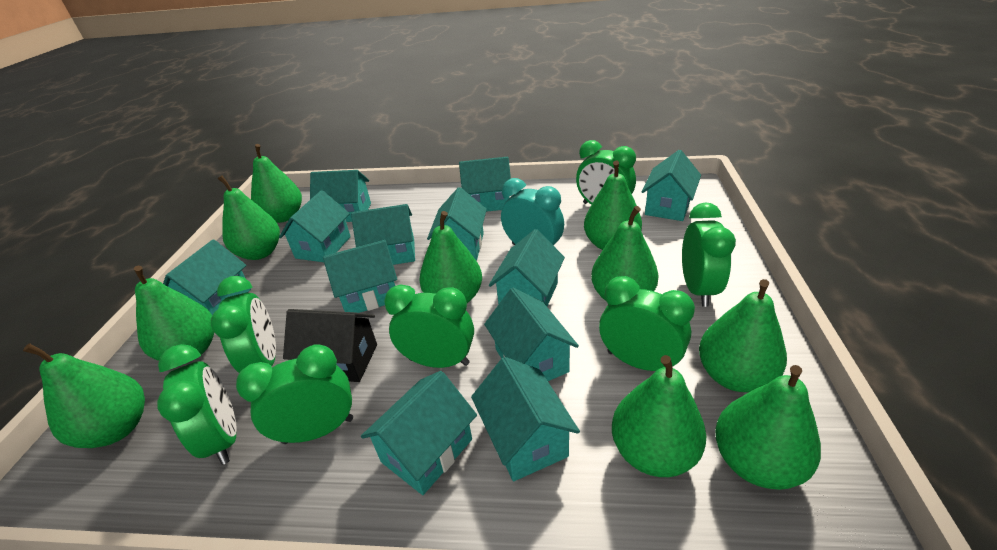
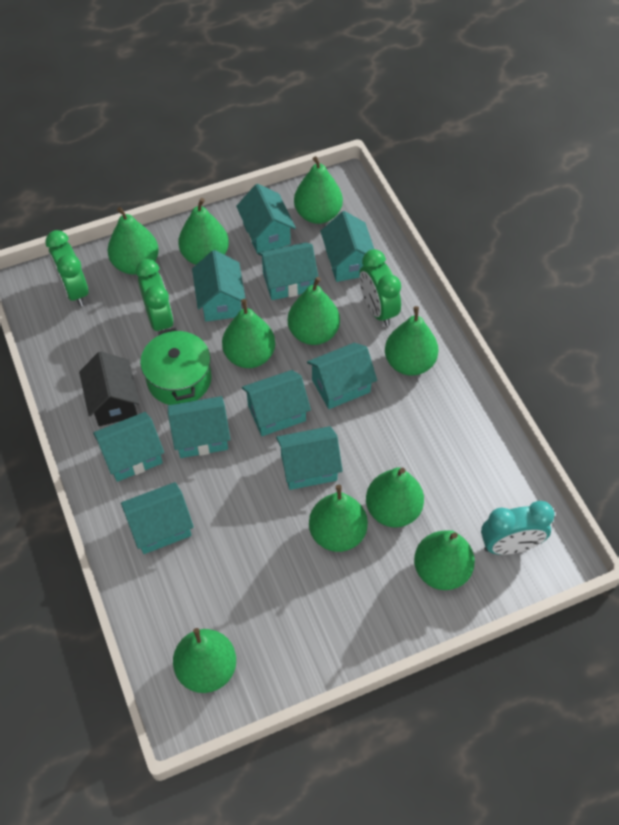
green clock: [157,344,237,465] [210,276,276,373] [236,344,353,444] [384,284,474,368] [576,140,636,205] [599,276,695,371] [682,202,736,307] = 7 -> [45,230,88,306] [136,259,174,331] [359,249,401,326] = 3
green pot: none = 0 -> [140,327,212,405] = 1
turquoise house: [163,240,251,316] [279,190,351,262] [310,170,371,222] [323,240,397,313] [351,204,415,265] [361,371,477,495] [427,187,487,261] [459,157,511,212] [471,357,580,481] [484,288,579,381] [489,229,565,306] [641,150,701,221] = 12 -> [93,412,164,482] [121,482,194,554] [168,396,230,458] [192,250,246,322] [236,184,296,254] [242,370,311,436] [258,242,318,300] [276,426,343,490] [307,343,377,409] [320,211,374,282] = 10

